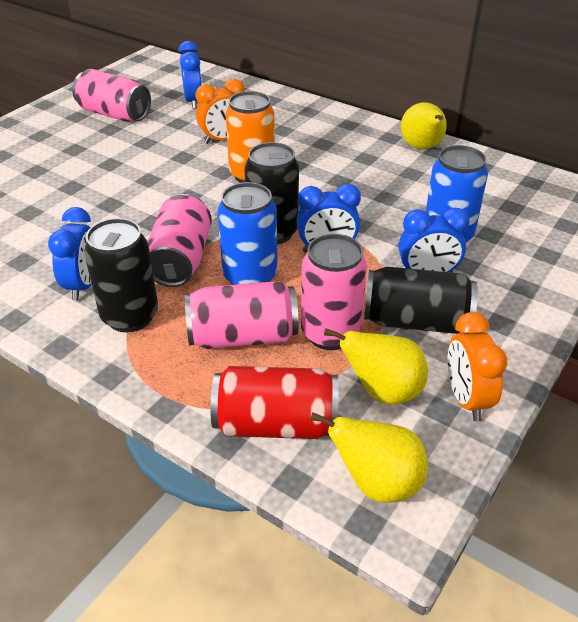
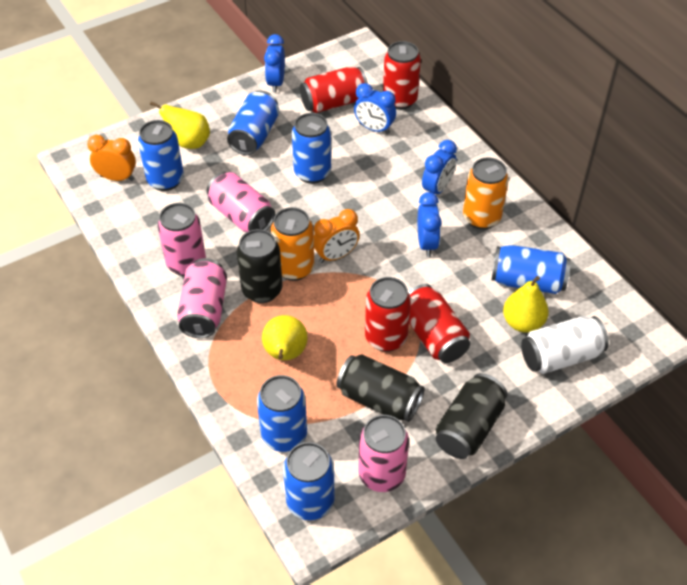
blue can: [218,182,278,285] [426,145,488,243] = 2 -> [138,120,184,191] [227,91,279,155] [257,375,307,452] [283,442,335,520] [292,113,331,184] [492,245,571,294] = 6
orange can: [226,91,275,183] = 1 -> [271,207,314,281] [463,157,509,230] = 2
red can: [211,366,338,439] = 1 -> [300,67,368,113] [365,277,411,352] [383,41,421,110] [408,284,470,363] = 4
white can: none = 0 -> [521,316,609,374] = 1

